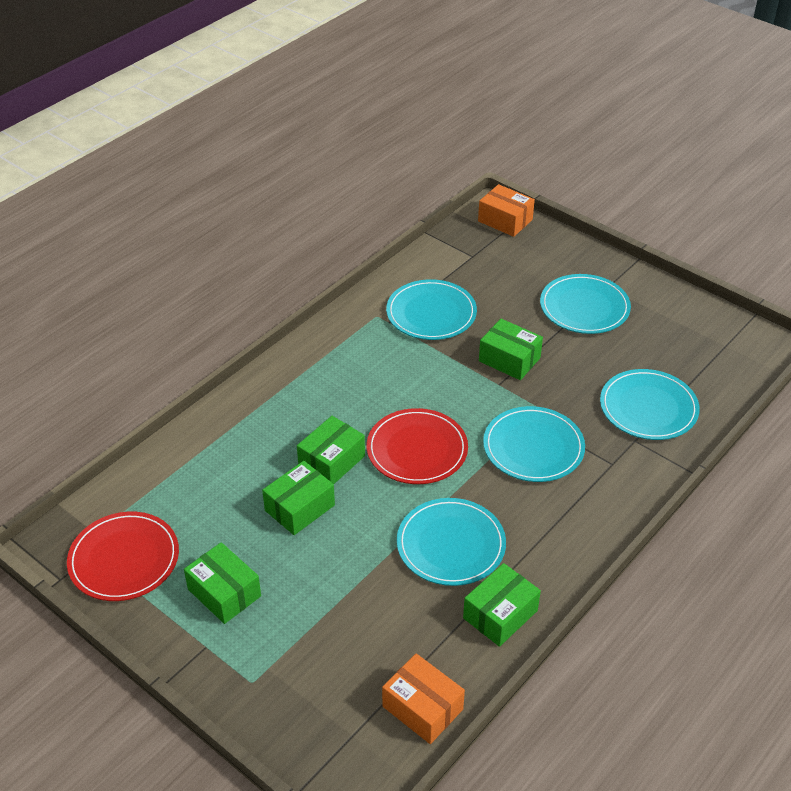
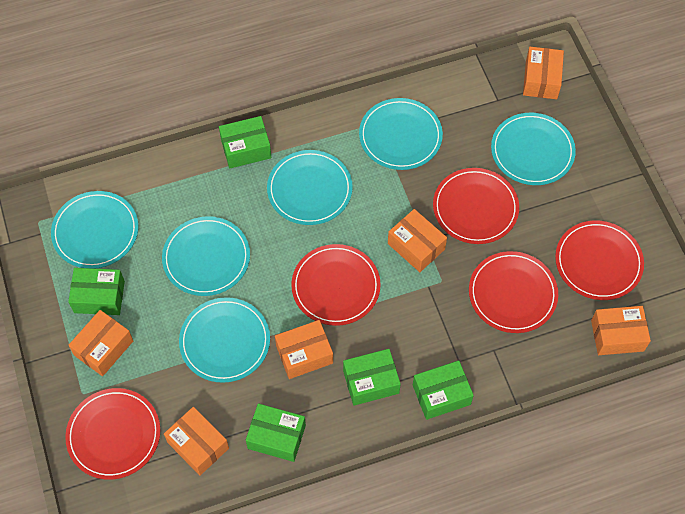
orange box: [382,654,465,744] [478,184,535,237] = 2 -> [68,310,133,376] [164,407,229,475] [275,320,333,379] [388,209,447,272] [523,47,564,99] [591,306,651,355] = 6
red plate: [67,512,179,601] [367,408,468,484] = 2 -> [65,388,160,480] [291,244,381,326] [433,168,519,244] [469,251,558,333] [555,221,644,300] = 5
turquoise plate: [386,279,477,340] [397,498,506,586] [483,406,585,482] [540,274,631,334] [600,369,700,440] = 5 -> [51,191,138,269] [162,216,250,296] [179,297,270,383] [267,150,353,225] [359,98,443,170] [491,113,576,185] = 6

